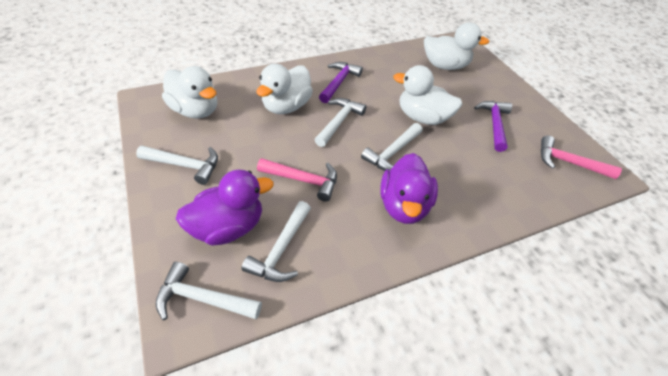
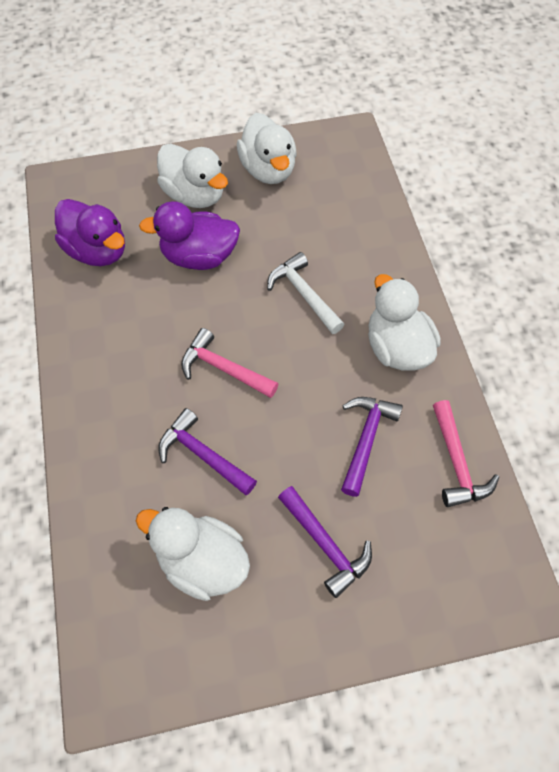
purple hammer: [319,62,363,103] [474,101,512,152] = 2 -> [158,408,257,496] [278,486,372,598] [341,397,403,497] = 3
white hammer: [136,146,218,185] [155,262,262,320] [241,201,311,282] [315,98,366,147] [361,123,422,171] = 5 -> [267,252,345,334] = 1

